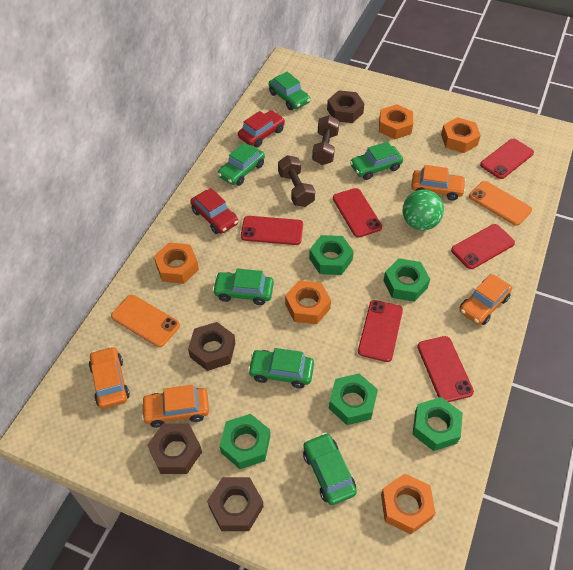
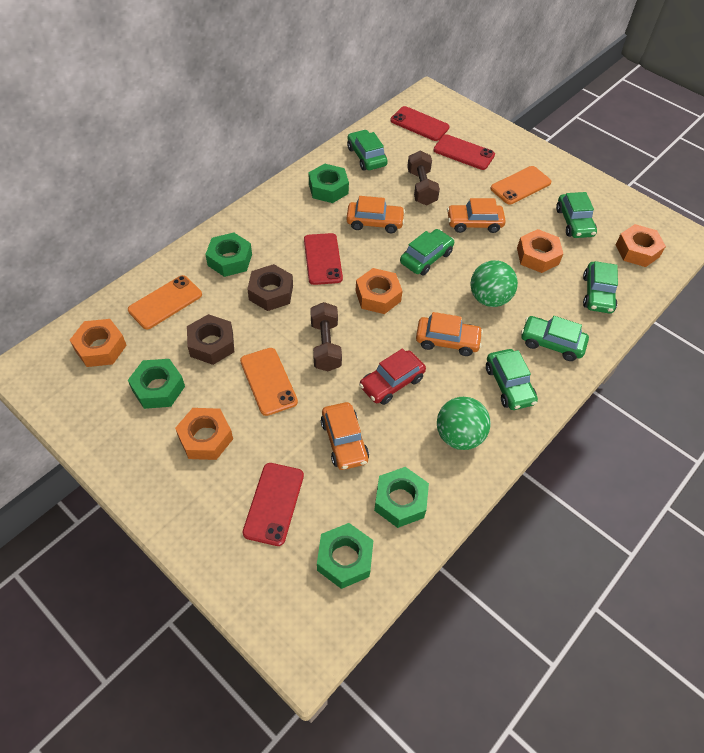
brown nut: [147,423,202,474] [188,322,235,371] [207,477,264,531] [327,90,364,123] = 4 -> [187,314,234,365] [247,264,293,311] = 2
green ball: [403,189,444,230] = 1 -> [437,397,491,450] [470,260,518,307] = 2
orange phone: [111,295,180,347] [469,181,532,226] = 2 -> [128,275,202,329] [240,348,298,416] [490,166,552,205] = 3
red car: [190,188,238,234] [238,110,285,147] = 2 -> [359,348,426,405] = 1
red phone: [241,216,303,245] [333,188,382,238] [358,300,403,362] [417,336,474,402] [451,224,515,269] [480,138,534,179] = 6 -> [242,463,304,546] [304,233,343,285] [390,106,450,141] [434,134,495,170] = 4

